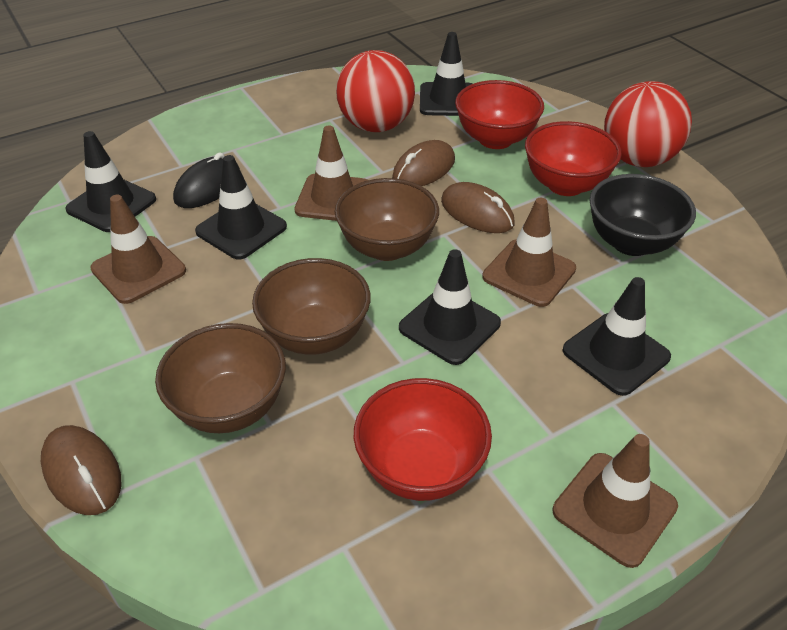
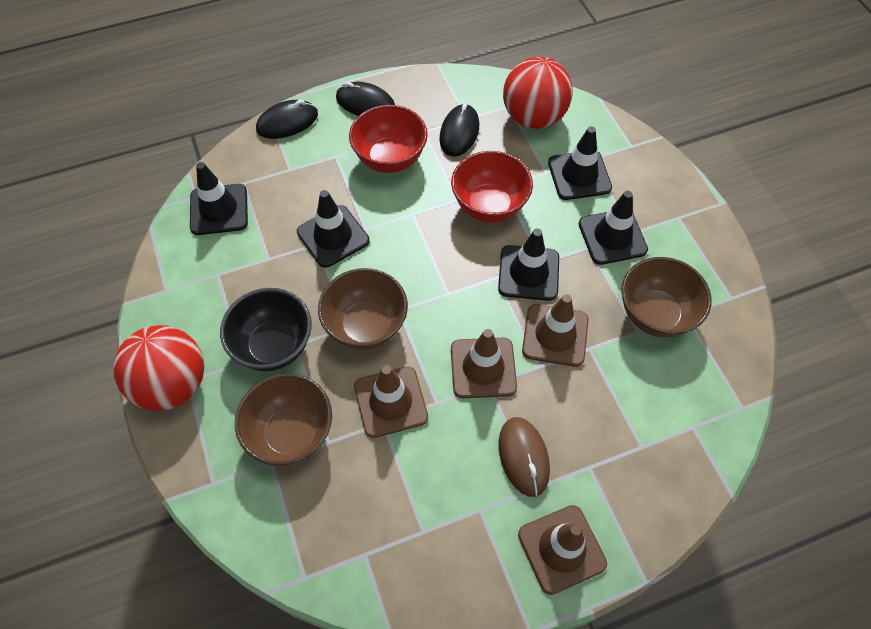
black mouse: [173,152,240,208] = 1 -> [256,100,318,139] [336,82,395,116] [439,103,479,157] = 3
brown mouse: [41,425,122,515] [392,140,455,186] [441,182,514,233] = 3 -> [499,417,550,497] = 1
red bowl: [354,378,492,501] [455,80,544,149] [525,121,622,196] = 3 -> [349,105,428,173] [451,151,533,223] = 2

